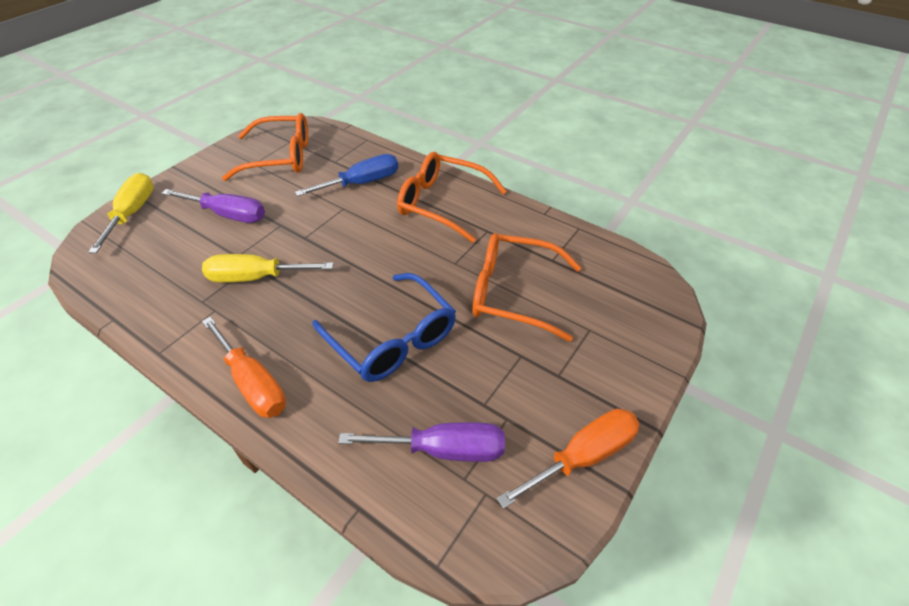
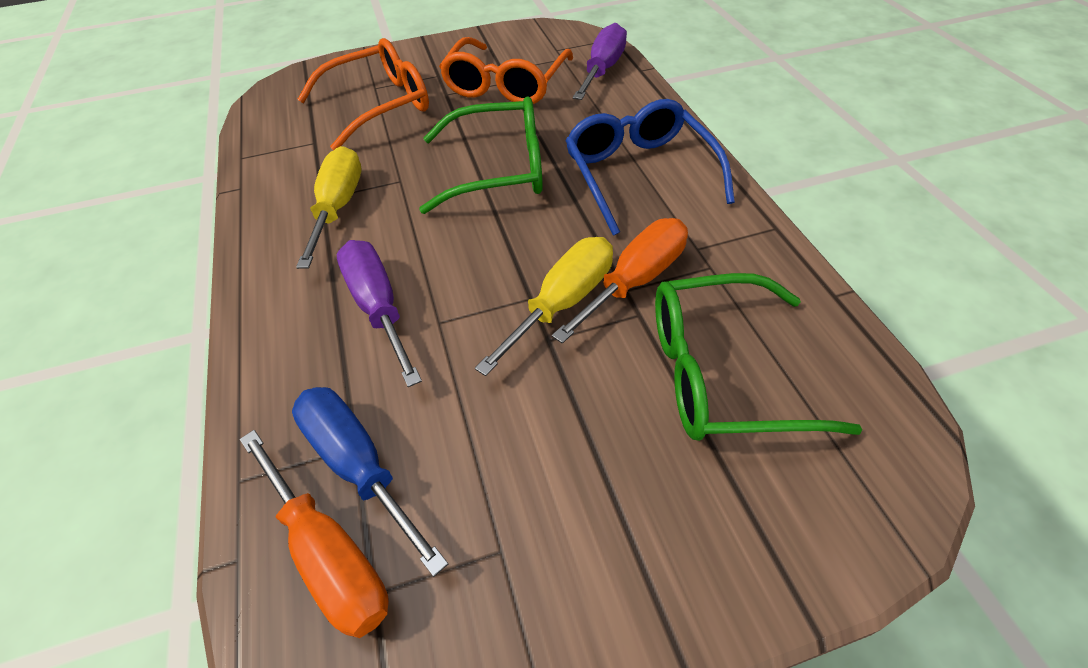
green glasses: none = 0 -> [419,96,543,214] [655,273,862,441] = 2
orange glasses: [222,113,308,181] [397,152,507,243] [473,233,582,342] = 3 -> [297,38,429,151] [439,37,573,104] = 2

